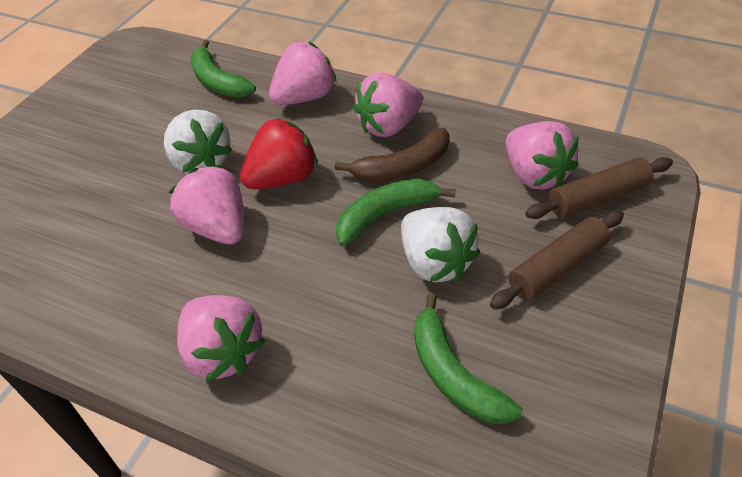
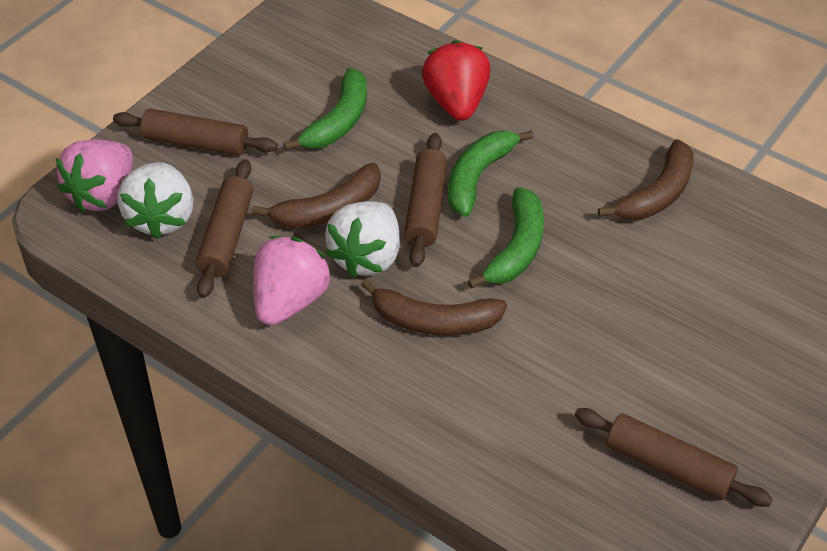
brown banana: [334,128,449,182] = 1 -> [252,163,381,228] [361,279,507,336] [598,139,694,220] = 3
brown rolling pin: [490,210,624,310] [525,157,673,219] = 2 -> [113,108,277,156] [196,159,253,298] [404,133,447,267] [575,408,773,507] = 4
pink strawberry: [169,165,244,244] [177,295,266,382] [269,42,337,105] [353,73,423,137] [506,121,579,190] = 5 -> [56,140,133,212] [253,236,331,325] = 2

